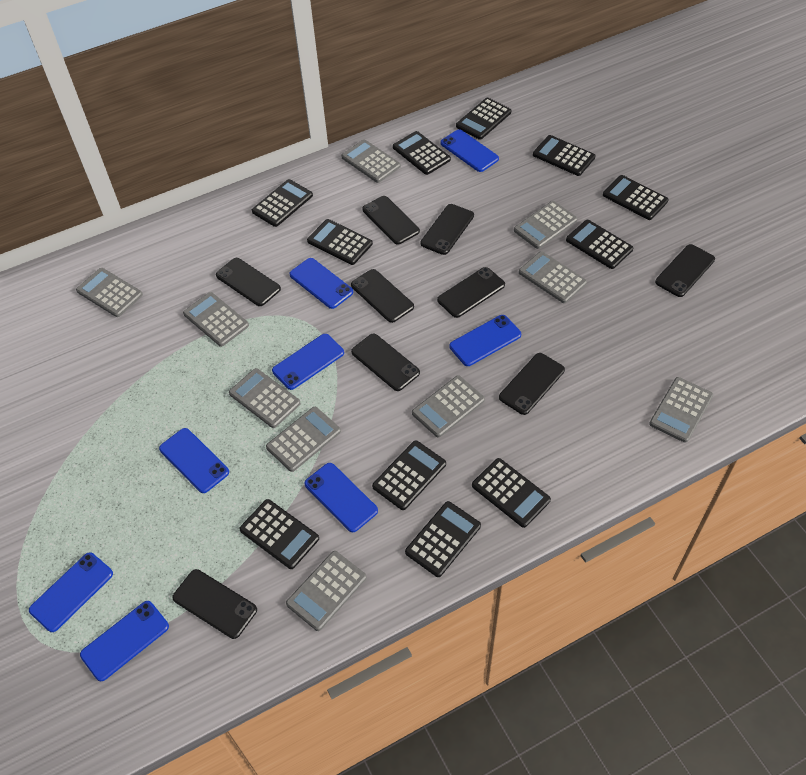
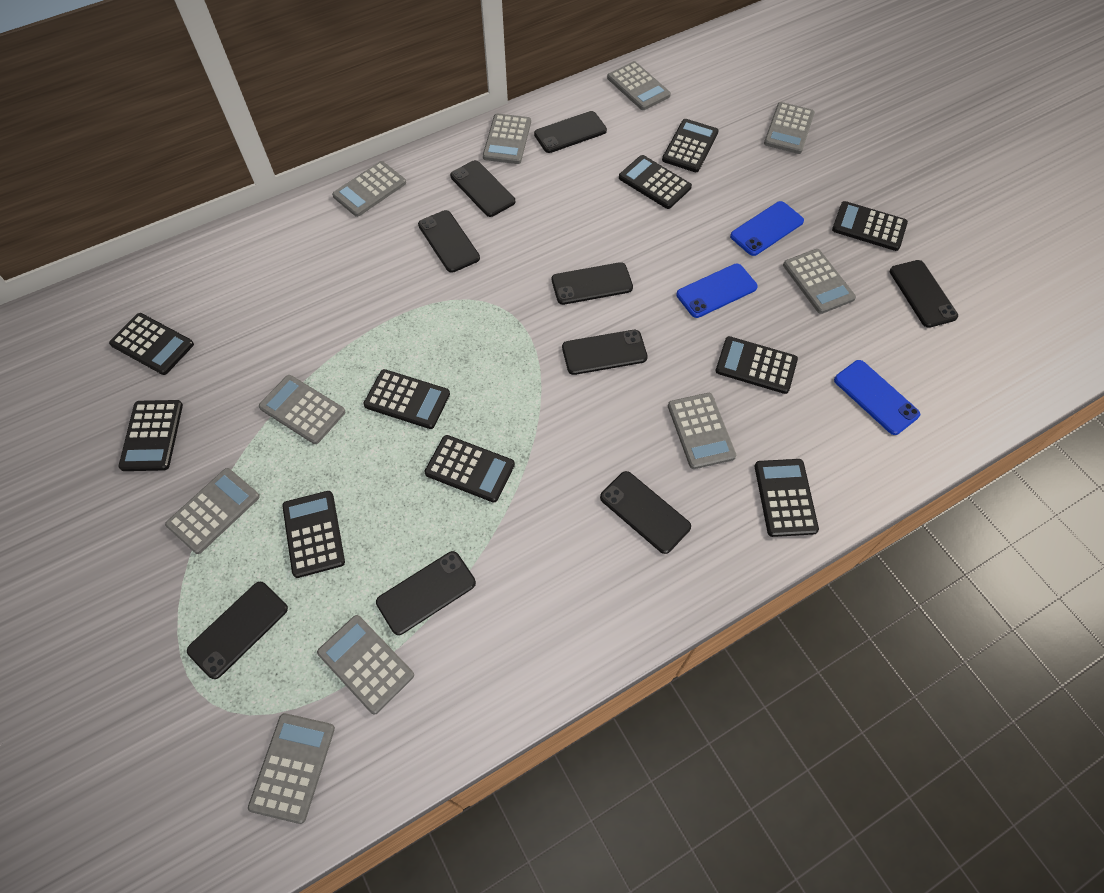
black calculator: [239,499,319,569] [252,179,313,227] [307,219,373,265] [372,440,446,510] [393,131,451,175] [405,501,481,577] [456,98,511,140] [472,458,551,528] [533,135,595,176] [566,220,633,269] [603,175,668,220] = 11 -> [109,313,194,375] [118,400,183,471] [282,491,345,578] [363,369,450,429] [424,435,515,503] [619,155,692,209] [662,119,719,172] [715,336,798,394] [755,459,819,537] [832,201,908,251] = 10
blue phone: [29,552,113,632] [80,601,169,681] [159,428,229,493] [272,334,344,390] [289,258,353,309] [304,463,378,532] [440,130,499,172] [449,315,521,366] = 8 -> [676,264,758,318] [730,201,804,256] [834,360,920,435] = 3

